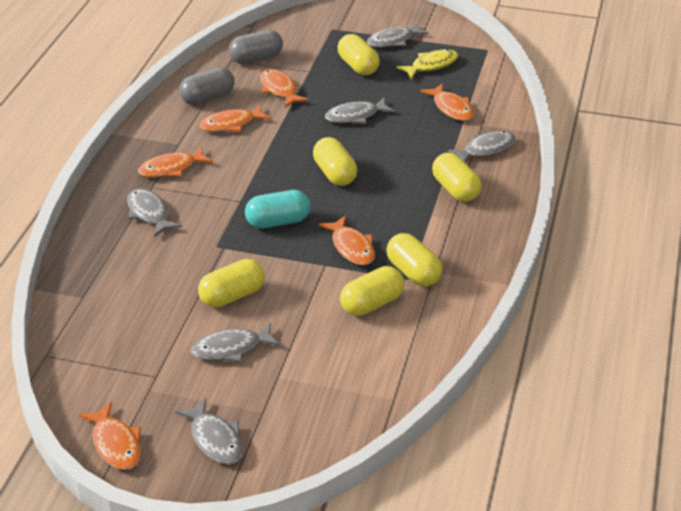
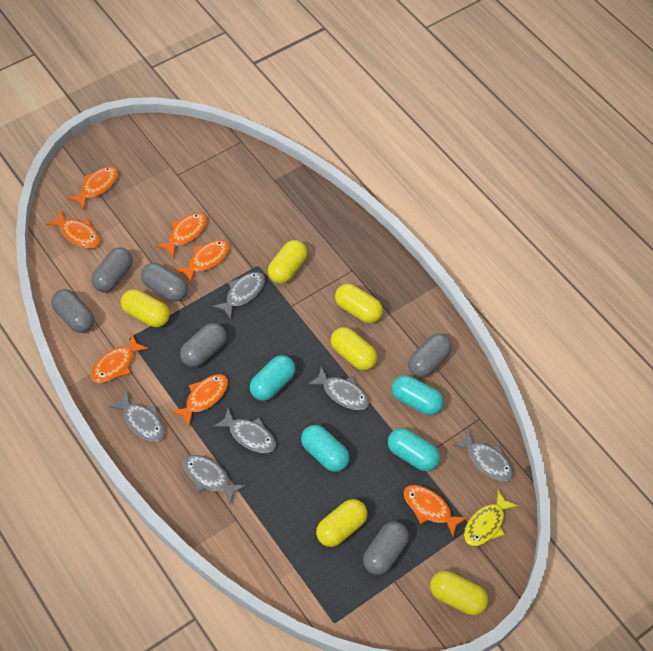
grey capsule: [179,67,235,105] [229,30,283,64] = 2 -> [51,289,95,333] [91,248,133,292] [141,263,188,302] [180,323,226,367] [363,522,409,575] [408,333,452,378] = 6
orange fish: [79,402,141,470] [138,147,213,177] [200,104,271,132] [260,69,309,107] [319,216,375,265] [420,83,474,121] = 6 -> [46,210,100,249] [67,166,118,210] [91,335,149,383] [156,213,207,258] [171,374,228,426] [175,240,230,284] [404,485,468,537] = 7
turquoise capsule: [245,190,311,228] = 1 -> [250,355,295,401] [301,425,349,472] [388,428,440,471] [392,375,444,415] = 4

